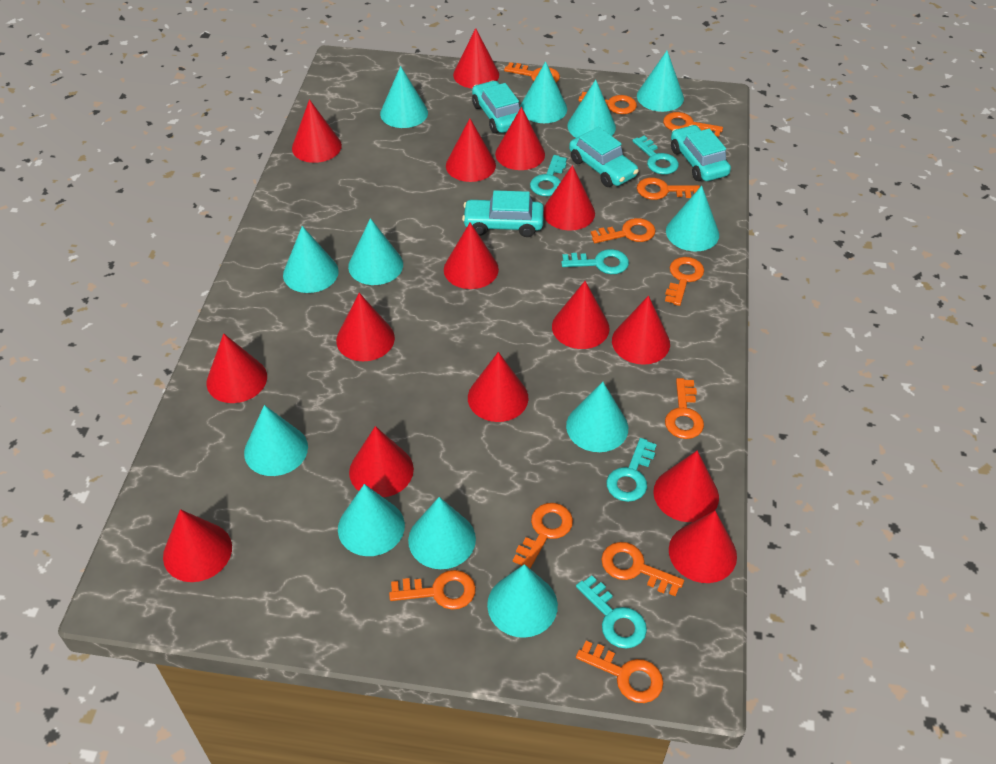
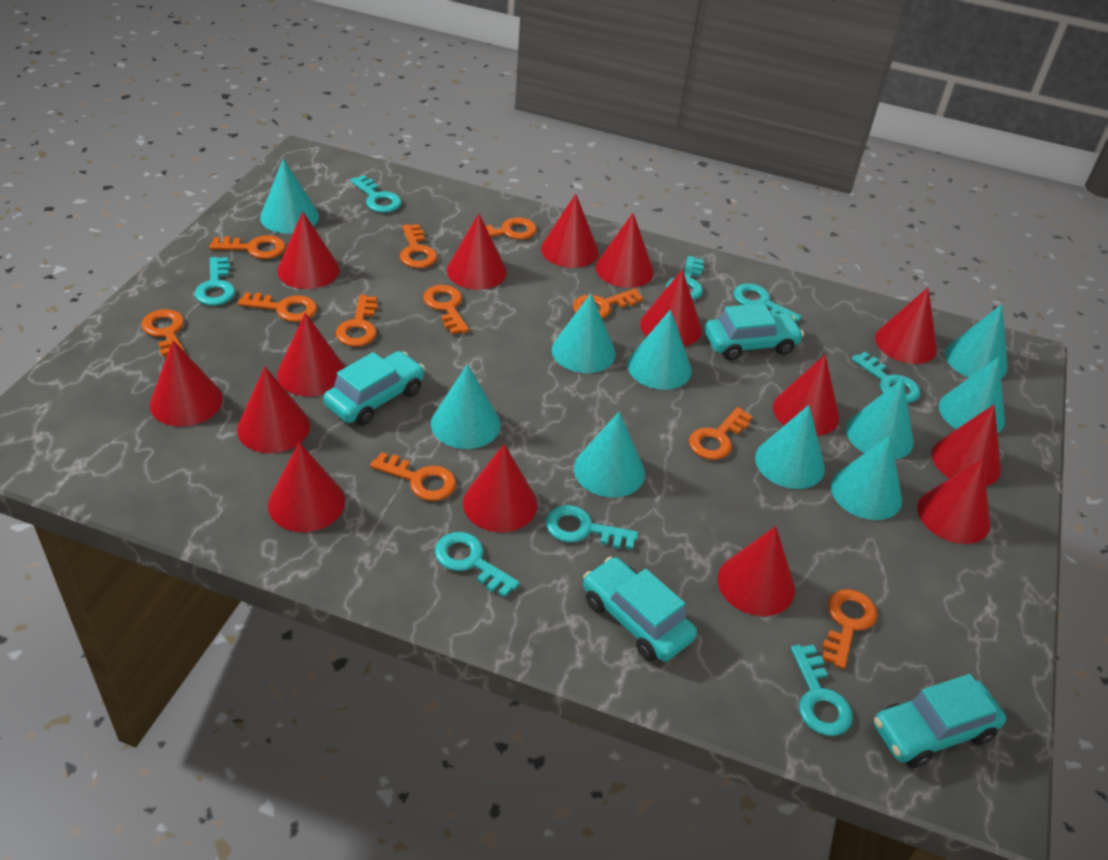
turquoise cone: [244,405,308,476] [283,226,339,293] [338,484,405,556] [348,218,403,285] [380,66,428,128] [408,497,476,569] [487,564,558,638] [520,61,567,123] [566,382,628,452] [567,79,616,138] [637,51,684,112] [666,186,719,251] = 12 -> [260,159,319,234] [431,364,501,449] [552,294,616,373] [574,412,645,498] [627,309,692,390] [755,405,825,489] [831,435,902,520] [846,378,914,460] [939,357,1005,434] [945,304,1008,378] = 10
turquoise key: [530,155,567,196] [561,249,629,274] [576,575,647,649] [606,438,657,502] [632,135,679,175] = 5 -> [195,257,235,306] [350,175,402,213] [435,532,520,598] [546,505,638,550] [666,256,704,300] [733,283,802,322] [791,645,853,736] [852,352,921,403] = 8

